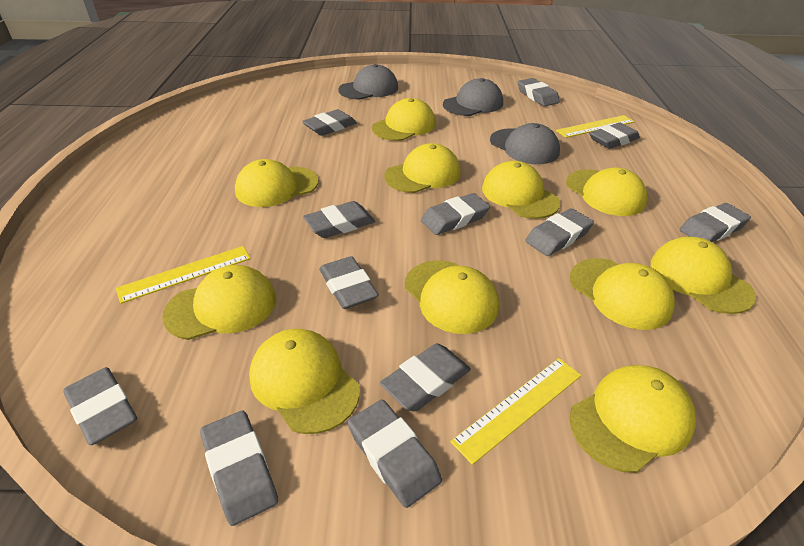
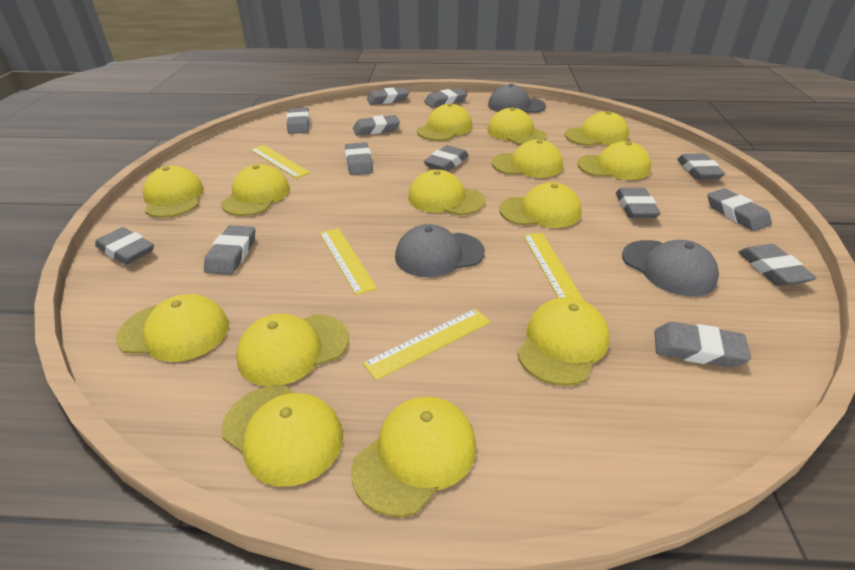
grey eraser: [63,367,137,445] [200,411,278,526] [302,109,357,136] [303,201,375,238] [319,256,379,309] [348,400,442,508] [380,343,471,411] [421,193,490,235] [518,78,560,106] [525,208,594,256] [589,122,640,149] [680,203,751,242] = 12 -> [95,227,154,265] [204,225,255,275] [287,107,310,134] [345,142,373,175] [353,115,400,136] [367,87,409,105] [424,88,468,108] [424,145,469,172] [616,188,661,218] [654,322,751,367] [677,153,725,180] [707,188,772,231] [738,244,817,286] = 13
yellow cap: [162,265,276,340] [235,159,319,207] [249,329,360,434] [372,98,436,141] [384,143,461,193] [405,260,499,334] [482,161,560,219] [566,167,647,216] [570,258,675,330] [570,365,696,473] [651,237,756,314] = 11 -> [116,294,229,362] [143,166,204,218] [221,164,290,216] [222,385,343,487] [236,314,349,386] [351,397,476,517] [408,169,485,216] [417,103,472,141] [487,107,547,145] [492,140,563,178] [500,182,582,228] [517,297,610,386] [565,111,629,146] [577,141,651,180] = 14
yellow ruler: [116,246,251,304] [450,358,581,465] [556,115,635,138] = 3 -> [251,145,310,179] [320,228,377,295] [363,309,491,380] [523,233,584,301] = 4

